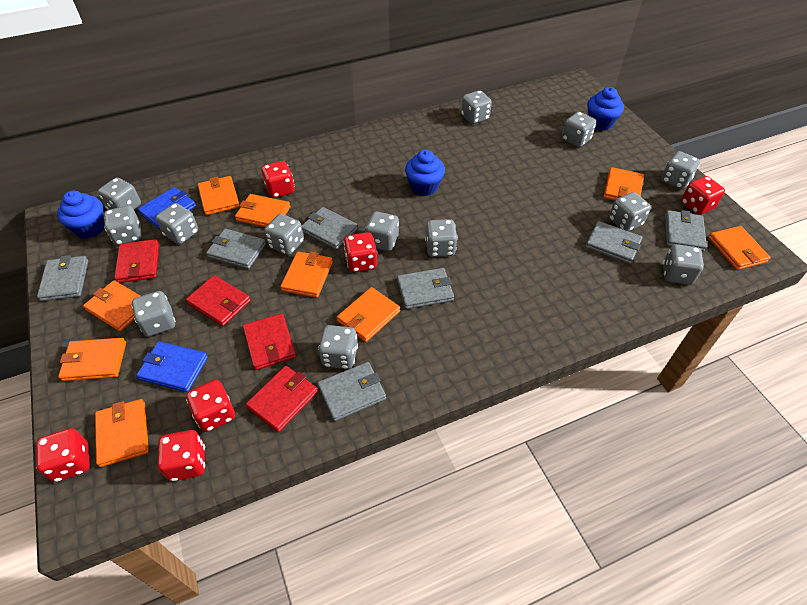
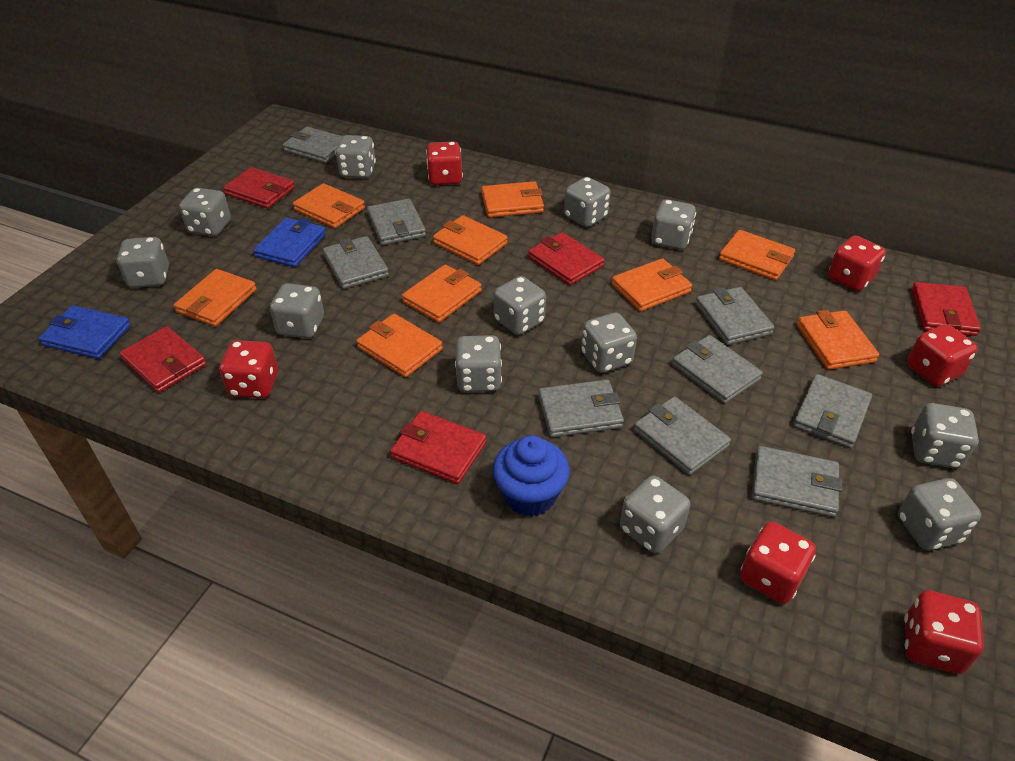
blue cupcake: [57,191,105,238] [405,150,445,196] [587,87,624,131] = 3 -> [493,435,569,517] = 1
grey dice: [98,178,141,210] [104,206,142,245] [132,291,175,337] [156,203,198,244] [264,214,304,255] [318,325,358,369] [365,211,399,251] [425,219,458,257] [461,90,492,124] [562,112,596,147] [609,192,651,231] [661,151,700,189] [663,244,704,285] = 13 -> [117,237,169,288] [179,188,231,236] [270,283,324,338] [335,135,376,178] [455,335,502,392] [494,276,546,335] [564,177,610,227] [581,312,637,373] [620,476,690,553] [651,199,696,250] [898,478,981,550] [911,403,979,469] = 12
grey wallet: [37,255,88,301] [206,229,266,269] [302,207,358,250] [317,362,386,421] [397,268,454,309] [585,221,642,264] [665,210,707,252] = 7 -> [283,127,342,163] [323,236,389,289] [367,199,426,245] [538,379,624,437] [634,396,731,475] [672,335,763,404] [695,287,775,345] [752,446,842,517] [793,374,872,448] = 9
red wallet: [114,239,159,283] [186,275,251,326] [243,314,296,370] [246,366,318,432] = 4 -> [119,326,207,393] [223,167,295,208] [390,411,487,484] [528,232,604,285] [911,282,981,336] = 5

